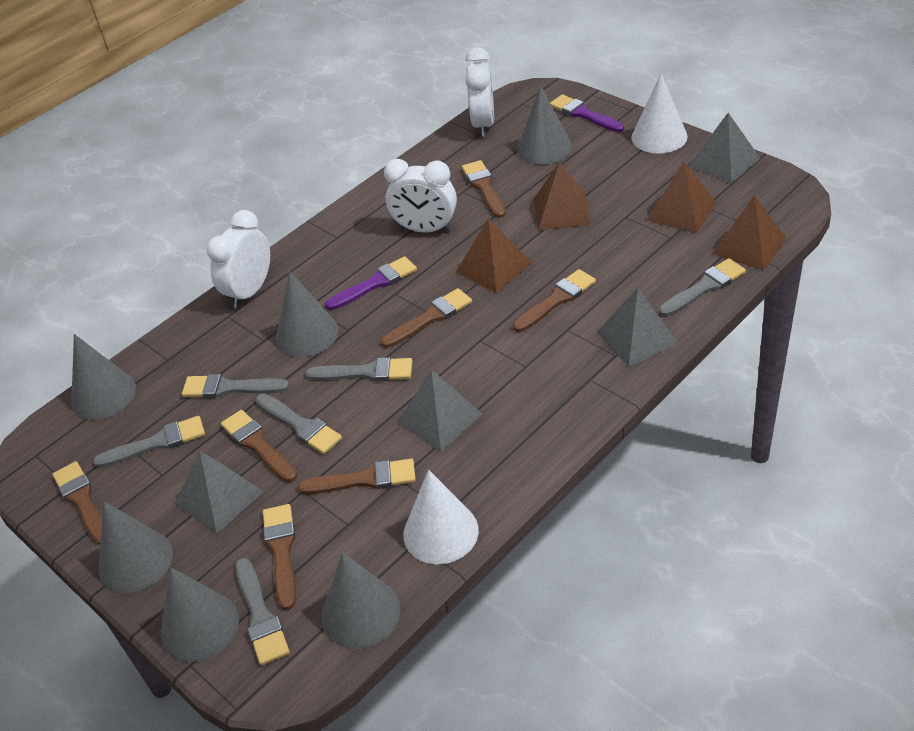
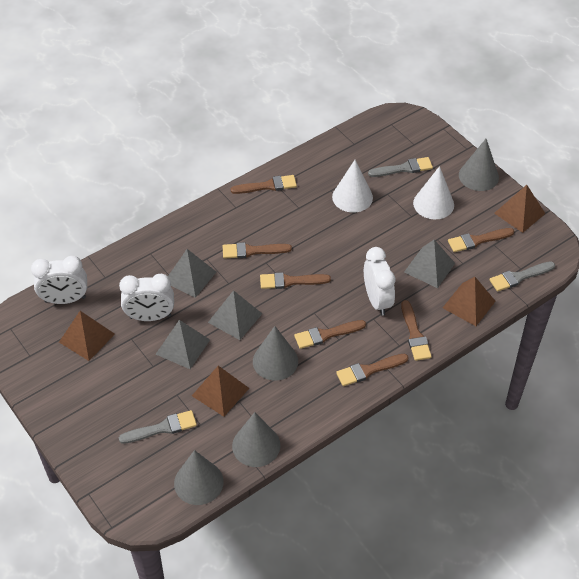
grey brush: [93,416,205,468] [182,374,289,398] [235,558,290,665] [256,393,342,454] [305,357,413,381] [659,258,746,317] = 6 -> [119,410,197,444] [368,157,433,177] [489,261,555,292] = 3
grey cone: [71,334,136,420] [99,501,173,593] [161,567,239,662] [276,271,339,357] [321,552,400,649] [517,85,572,165] = 6 -> [174,450,224,505] [232,412,280,467] [253,326,298,381] [459,139,499,191] = 4
purple brush: [325,256,417,310] [550,94,624,132] = 2 -> none = 0

